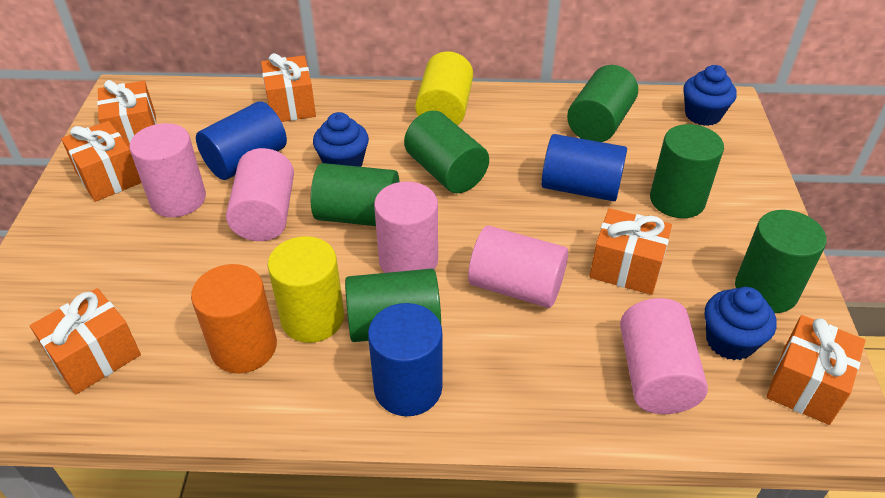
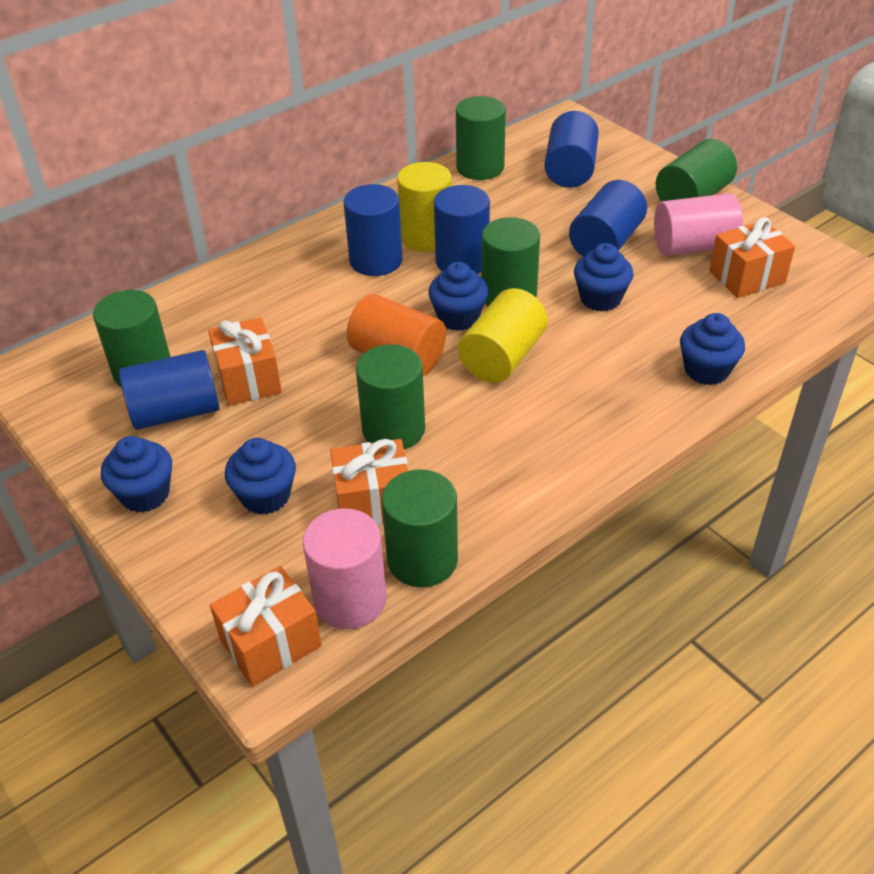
blue cupcake: [313,112,369,167] [683,65,737,126] [705,287,777,361] = 3 -> [101,436,172,512] [225,438,296,515] [428,262,488,331] [574,243,634,312] [680,313,745,385] = 5
blue cylinder: [196,101,287,180] [368,303,442,416] [541,134,627,201] = 3 -> [119,350,220,430] [344,184,403,276] [434,185,490,274] [544,111,599,188] [569,180,647,257] = 5
orange gift: [30,288,141,394] [61,121,142,202] [97,80,157,149] [261,53,316,122] [589,208,672,295] [766,315,865,425] = 6 -> [208,317,282,406] [210,566,322,687] [330,439,408,526] [709,217,795,298] = 4
pink cylinder: [129,123,206,217] [226,148,294,241] [374,181,438,273] [468,226,568,308] [620,298,708,414] = 5 -> [303,508,387,629] [654,193,743,256] = 2

